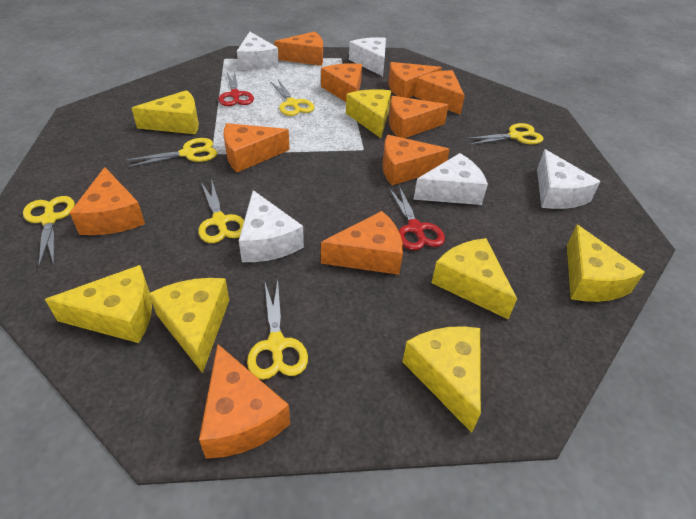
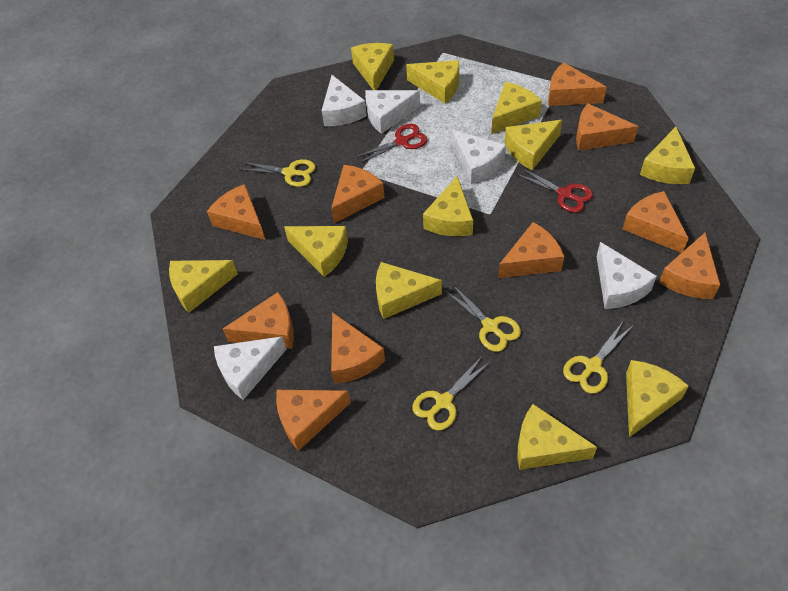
yellow cheese: [45,265,152,343] [132,90,199,134] [149,278,229,373] [346,89,391,138] [402,326,481,433] [431,238,517,319] [567,225,645,302] = 7 -> [169,260,238,313] [284,226,348,277] [351,43,394,90] [376,262,442,319] [406,60,459,103] [423,176,473,236] [491,82,542,134] [505,120,562,170] [517,404,597,470] [626,360,689,438] [640,127,695,184] = 11
yellow scissors: [23,196,75,267] [124,138,217,168] [198,181,244,243] [247,280,308,380] [270,80,315,116] [465,123,543,145] = 6 -> [239,159,316,187] [412,355,491,430] [445,284,521,352] [563,320,632,394] = 4

